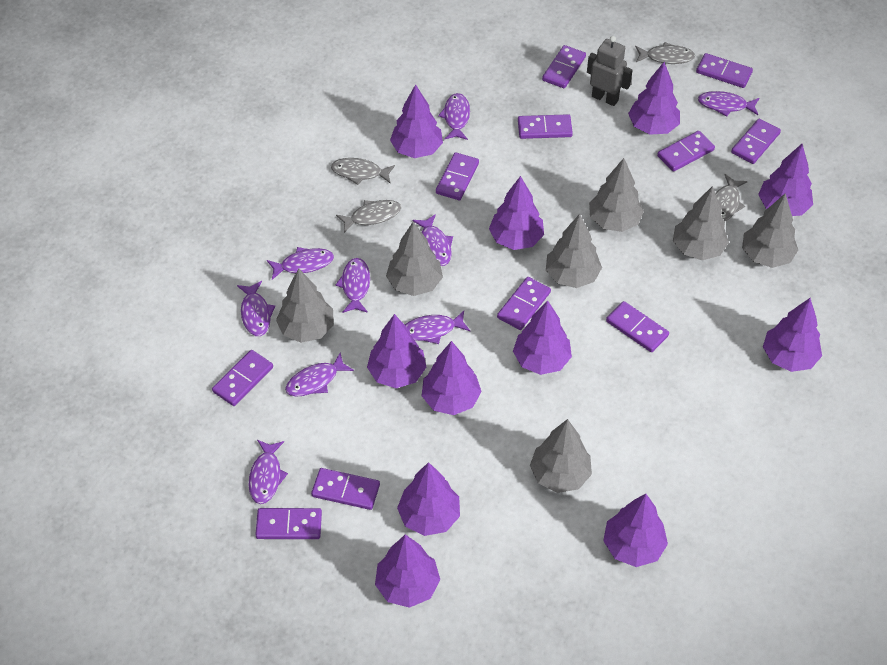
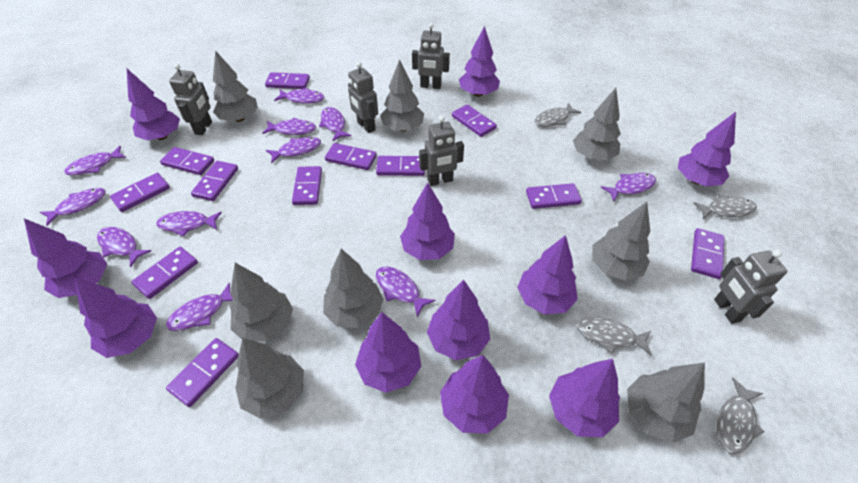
grey robot: [587,36,633,106] = 1 -> [169,64,212,135] [348,62,378,133] [412,23,450,89] [419,116,464,186] [714,250,787,324] = 5
grey tree: [276,269,334,343] [386,222,443,296] [530,419,592,493] [546,214,602,288] [589,158,644,232] [673,186,729,260] [742,193,798,268] = 7 -> [213,50,258,122] [229,263,293,341] [235,338,304,419] [323,249,384,328] [380,59,424,131] [573,88,621,161] [592,202,650,281] [627,363,705,443] = 8
purple domino: [212,350,273,406] [255,508,322,539] [311,468,380,510] [436,152,479,200] [497,277,551,330] [518,114,573,139] [542,45,586,88] [606,301,669,352] [657,131,715,172] [696,53,753,88] [731,118,781,164] = 11 -> [110,173,170,212] [131,247,198,299] [160,147,214,175] [166,338,239,407] [191,161,238,201] [265,72,310,89] [292,166,322,205] [325,143,377,170] [376,156,425,176] [452,105,497,137] [526,183,582,209] [691,228,725,279] = 12
purple fish: [237,281,275,336] [249,440,288,504] [267,247,334,280] [285,352,354,397] [336,258,370,313] [405,311,470,344] [413,214,453,266] [438,93,470,140] [698,91,759,117] = 9 -> [40,188,106,226] [64,146,126,176] [97,227,151,267] [156,211,222,237] [166,283,233,331] [262,117,316,135] [266,137,321,163] [274,88,324,104] [319,107,352,141] [376,267,435,317] [600,173,656,201] = 11

